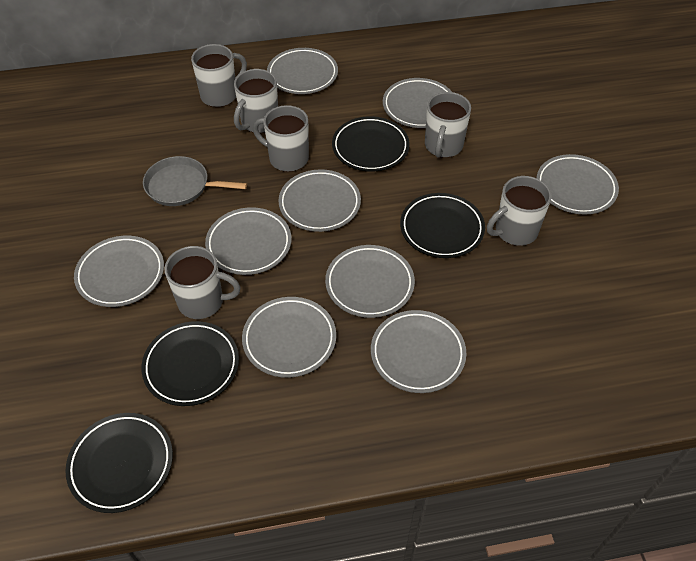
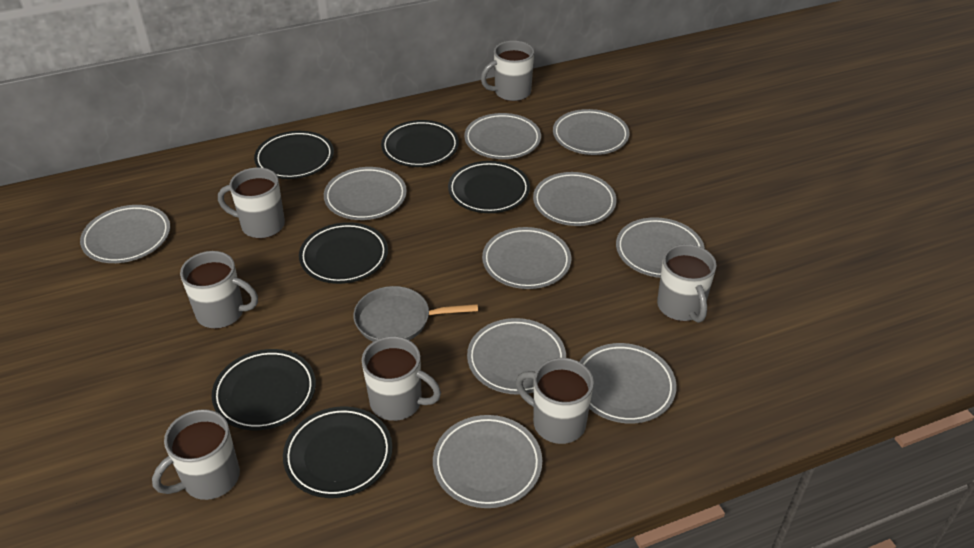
black plate: [65,413,173,513] [141,321,239,406] [332,116,410,172] [400,193,485,258] = 4 -> [212,349,316,430] [254,131,334,179] [283,406,392,498] [299,222,388,284] [381,120,459,167] [448,161,530,213] = 6
grey mug: [164,246,240,319] [191,44,247,107] [234,69,278,133] [253,105,309,172] [425,92,471,158] [487,176,552,246] = 6 -> [152,409,240,500] [180,251,258,329] [218,167,285,239] [362,336,441,421] [481,41,534,101] [515,358,594,444] [657,244,717,323] = 7
grey plate: [74,236,164,307] [205,207,291,275] [242,297,336,378] [267,48,338,94] [278,170,361,232] [325,245,415,318] [371,310,466,393] [383,78,452,128] [537,154,619,215] = 9 -> [80,205,170,263] [324,167,407,220] [433,415,542,508] [464,113,541,159] [467,318,566,395] [482,227,571,289] [533,172,617,226] [553,109,629,155] [579,343,676,424] [616,217,705,278] = 10

